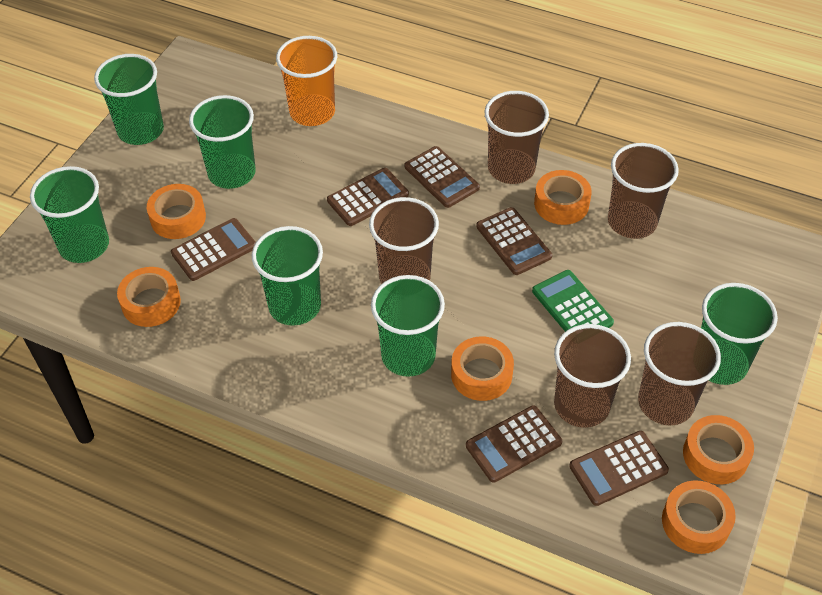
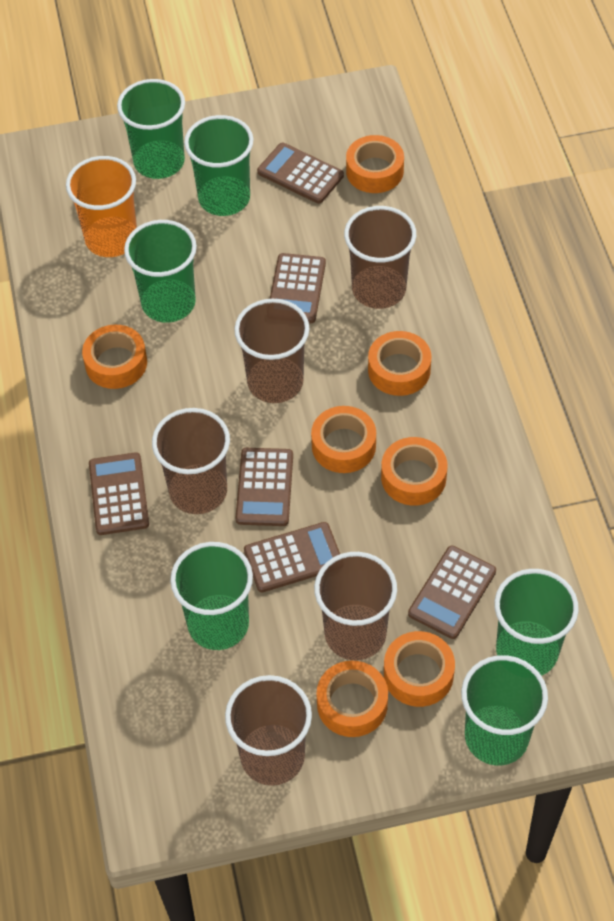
green calculator: [532,270,614,332] = 1 -> none = 0
orange tape: [117,267,181,327] [147,184,206,239] [451,336,514,401] [534,170,592,225] [662,480,736,554] [683,415,754,484] = 6 -> [82,325,147,389] [311,406,376,473] [317,661,388,737] [346,135,404,193] [368,331,431,396] [381,437,448,505] [384,631,455,707] = 7

